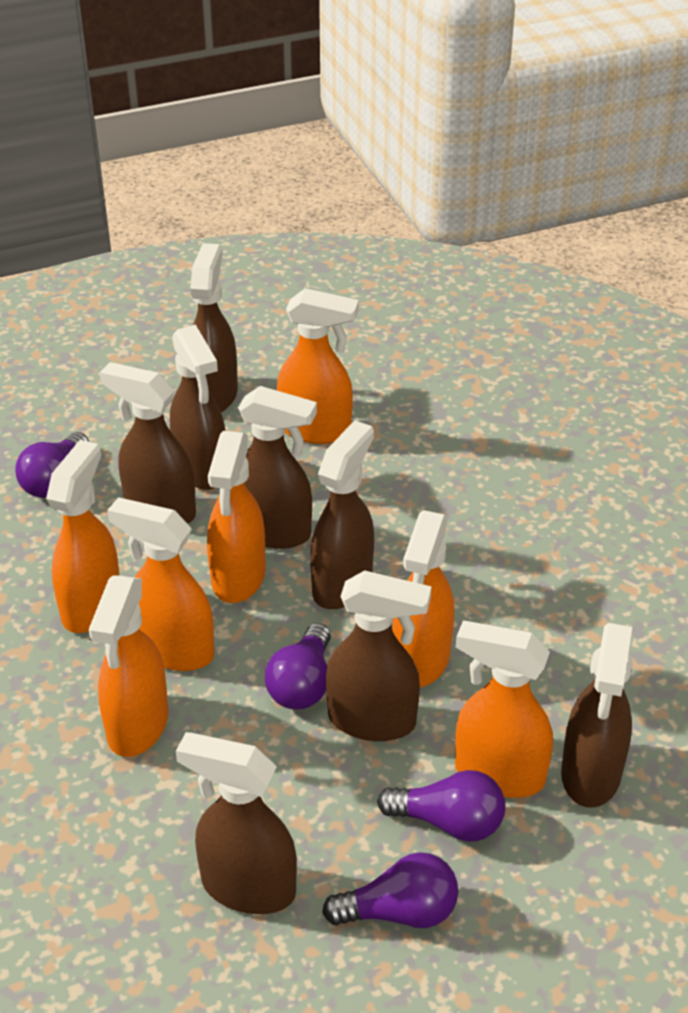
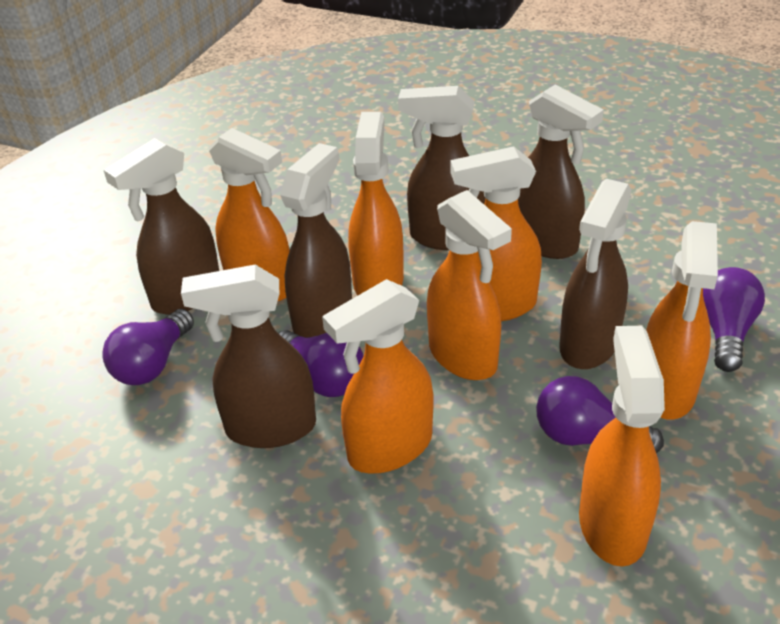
brown spray bottle: [100,362,196,523] [170,324,225,490] [176,732,297,914] [190,243,238,412] [238,386,317,549] [310,420,374,609] [326,570,431,741] [561,623,633,808] = 8 -> [104,138,219,315] [181,264,316,448] [280,143,352,338] [398,86,485,250] [518,85,604,259] [559,179,631,369] = 6

